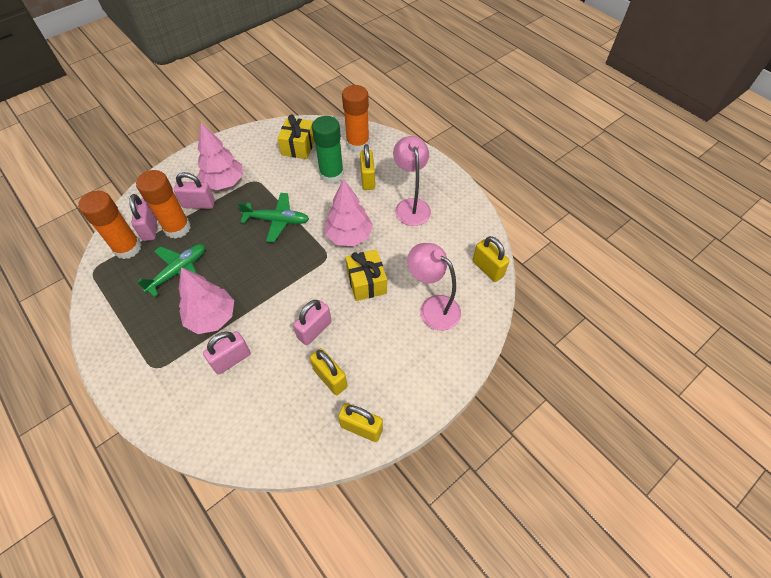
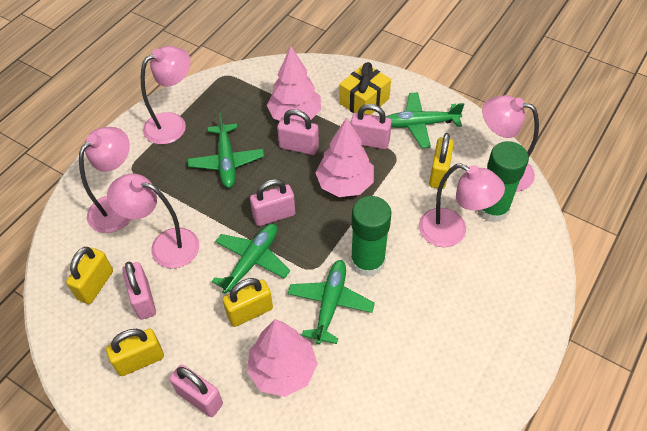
green glue stick: [312,116,344,184] = 1 -> [350,196,391,277] [477,141,529,223] = 2
green plane: [137,244,205,297] [238,193,309,242] = 2 -> [188,113,264,188] [212,224,290,294] [288,260,375,344] [386,92,465,148] = 4
orange glue stick: [78,191,142,259] [136,170,191,239] [342,85,370,152] = 3 -> none = 0
pink lamp: [393,136,431,226] [407,243,461,331] = 2 -> [79,127,131,233] [107,173,199,268] [141,46,191,144] [419,163,505,247] [482,95,539,191] = 5
pink padlock: [129,194,157,241] [174,172,215,209] [203,331,251,375] [293,300,332,345] = 4 -> [122,262,156,320] [170,364,223,417] [250,179,295,226] [277,109,319,155] [351,104,392,149] = 5
yellow gift: [277,114,314,159] [345,249,387,301] = 2 -> [339,62,391,115] = 1

